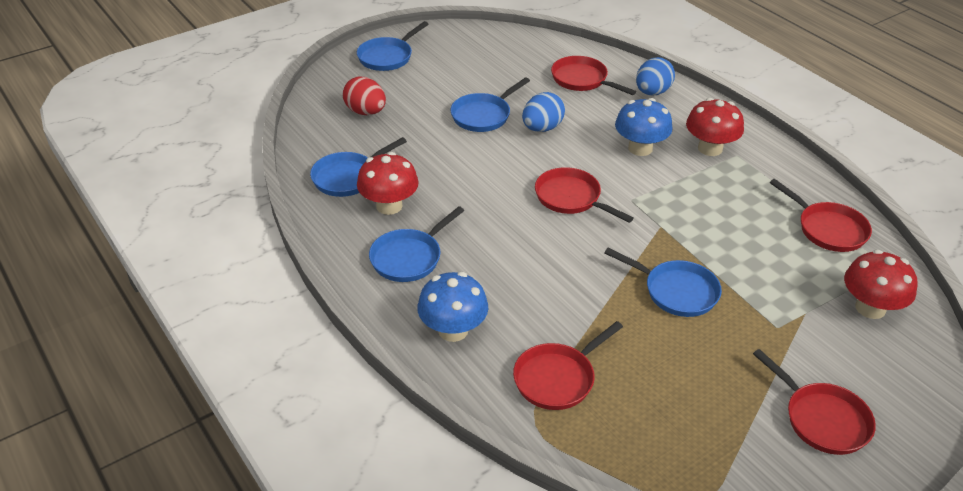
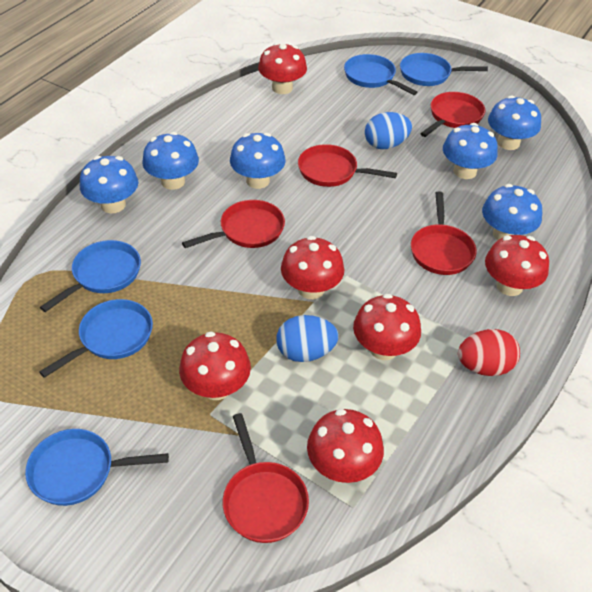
blue mushroom: [417,272,488,342] [615,98,672,156] = 2 -> [80,156,138,213] [142,132,199,190] [230,133,285,189] [443,123,498,179] [482,184,542,240] [488,96,541,150] = 6
red mushroom: [357,152,419,215] [686,98,744,156] [844,249,917,319] = 3 -> [179,332,251,400] [258,43,307,94] [281,236,344,299] [307,409,384,483] [353,294,421,360] [485,235,549,296] = 6

